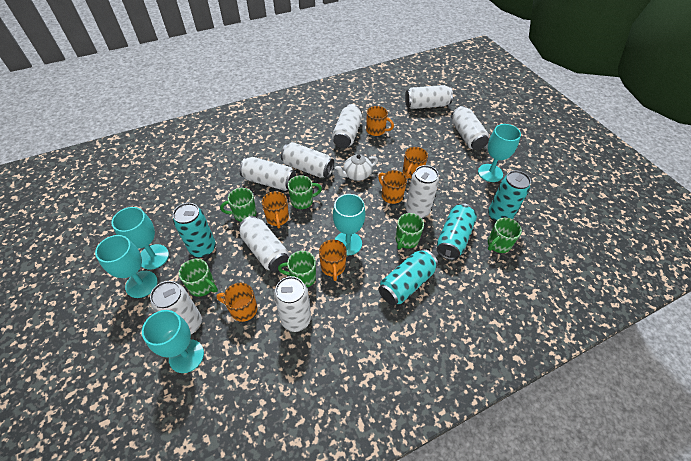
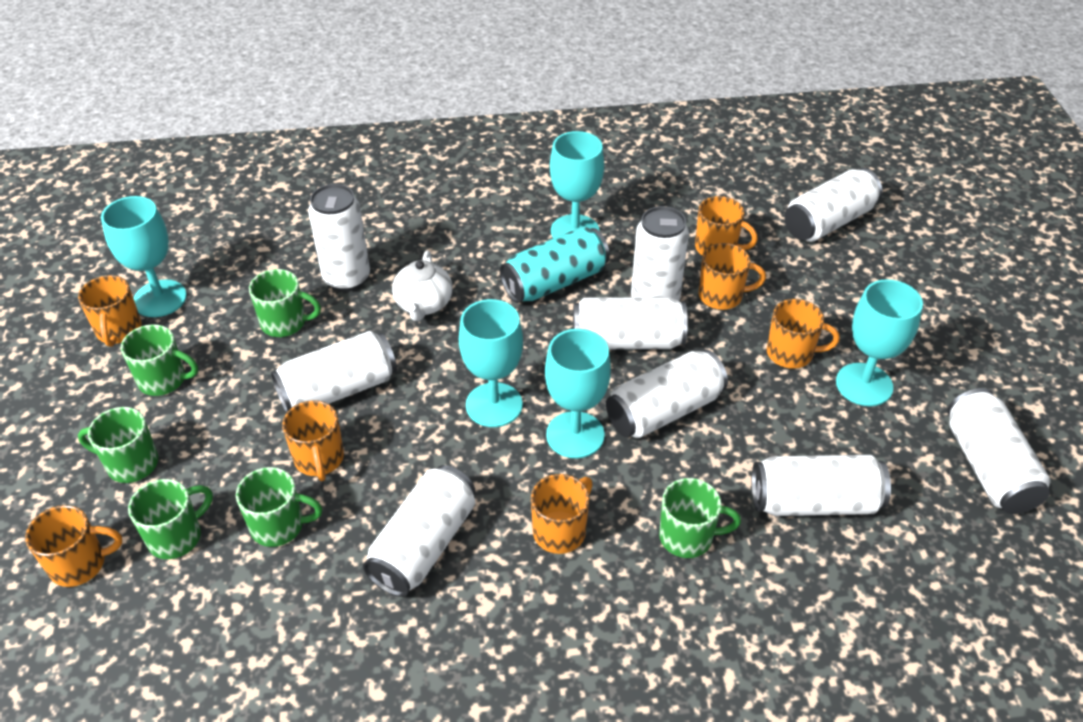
orange mug: [217,283,257,322] [262,191,289,228] [319,240,347,281] [366,106,394,136] [378,170,407,204] [403,147,428,179] = 6 -> [25,505,122,587] [78,275,142,347] [282,400,344,481] [531,474,593,554] [695,196,758,255] [699,243,766,310] [767,299,840,369] = 7
turquoise can: [173,203,216,258] [379,249,438,305] [437,203,477,260] [488,170,531,223] = 4 -> [500,226,610,303] = 1

